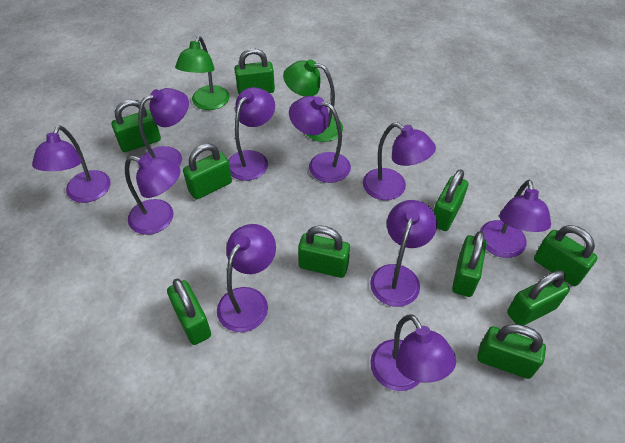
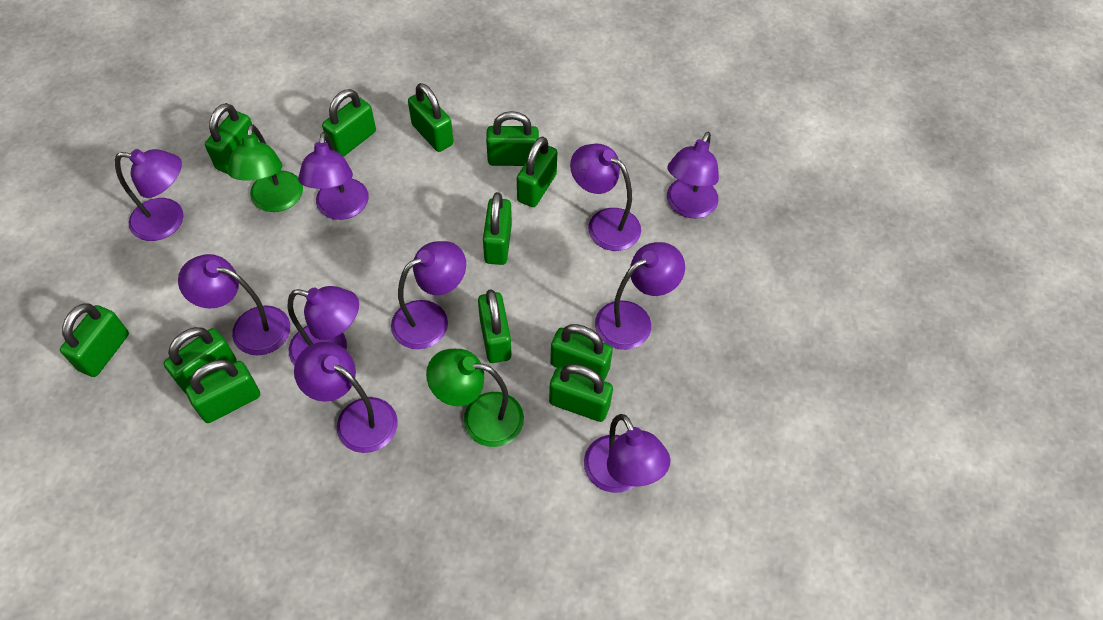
green padlock: [111,99,161,152] [167,278,211,345] [183,143,232,199] [235,48,275,94] [298,225,350,278] [433,169,468,231] [452,231,487,297] [477,324,546,379] [507,271,570,325] [534,225,598,286] = 10 -> [60,303,129,377] [164,327,237,394] [185,360,260,423] [205,103,258,174] [322,89,376,157] [408,83,454,152] [478,290,512,363] [483,192,512,265] [486,111,539,166] [517,136,557,207] [549,364,613,422] [550,324,613,381] = 12

